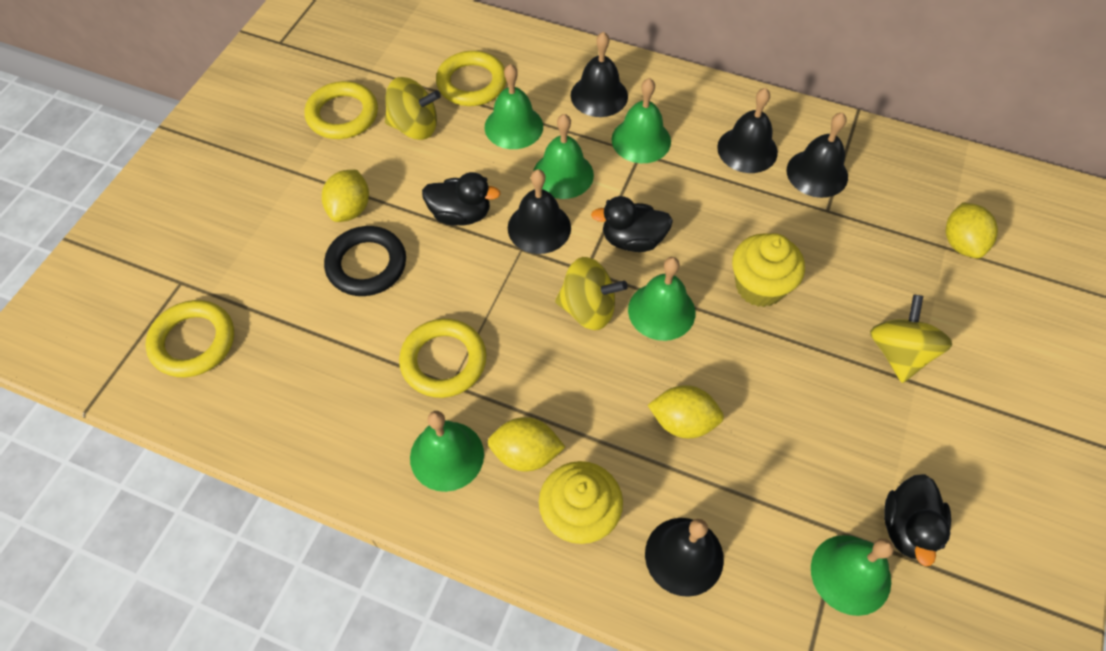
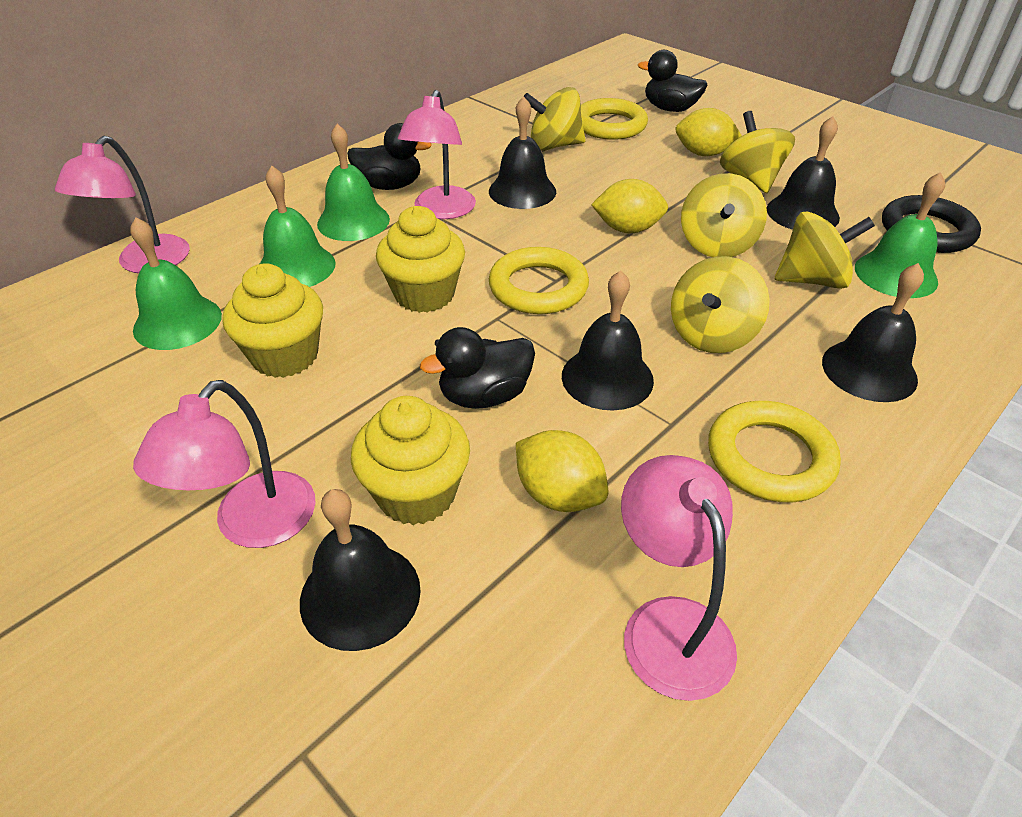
green bell: [410,411,484,492] [485,64,543,149] [533,114,594,199] [611,78,671,163] [628,257,695,341] [811,535,894,616] = 6 -> [130,217,222,350] [260,166,336,287] [317,124,390,241] [855,172,945,298] = 4
pink lamp: none = 0 -> [55,136,190,273] [133,380,316,548] [398,90,476,219] [621,455,737,701] = 4
yellow cupcake: [539,461,623,544] [732,233,805,307] = 2 -> [223,263,323,378] [351,396,470,525] [376,206,465,313] = 3
yellow lemon: [322,170,369,222] [488,417,565,472] [648,385,724,439] [946,202,998,258] = 4 -> [516,430,608,512] [591,179,668,233] [675,108,742,156] = 3
yellow ring: [145,300,234,377] [305,81,378,139] [399,319,486,398] [436,51,506,106] = 4 -> [489,247,589,314] [581,98,648,140] [708,401,841,502] = 3
yellow spinning top: [385,77,441,140] [555,257,628,330] [870,295,952,383] = 3 -> [524,87,586,151] [671,256,770,353] [681,173,767,257] [720,111,795,193] [775,211,875,289] = 5

